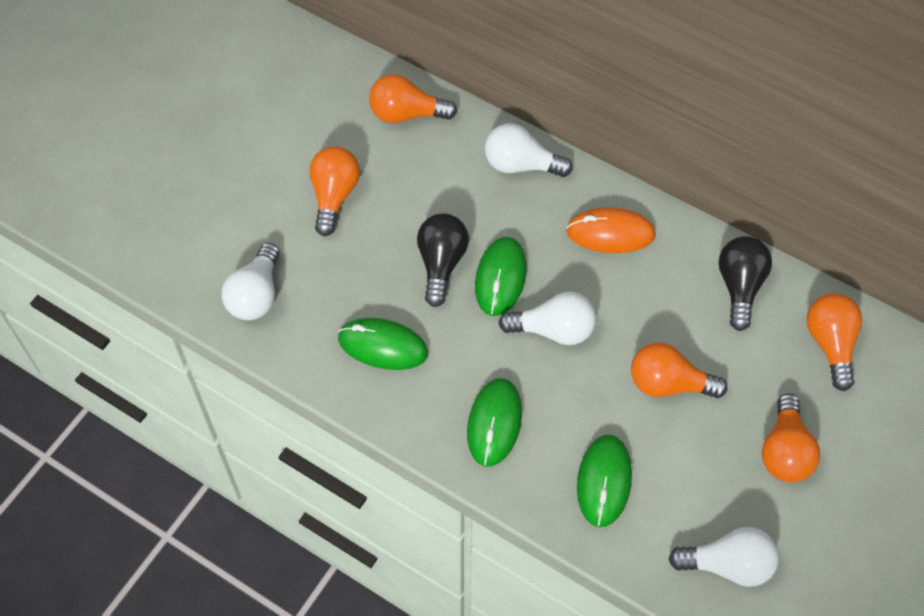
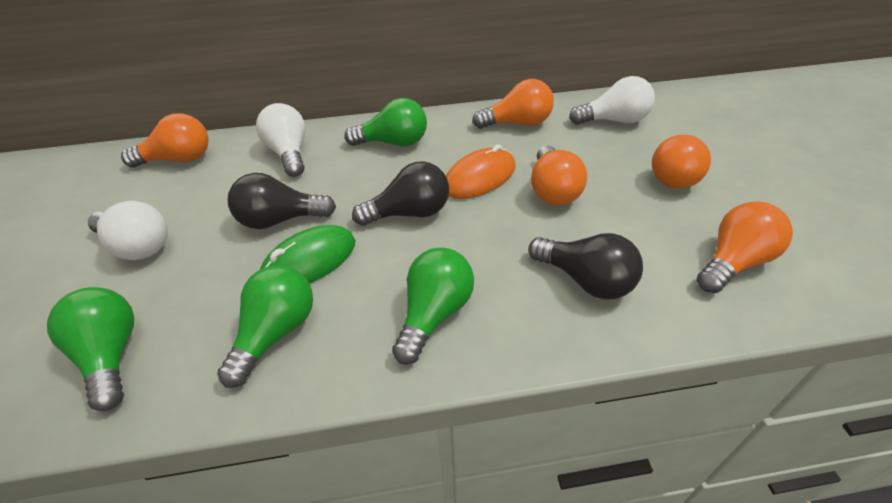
black light bulb: [417,213,469,307] [718,236,772,331] = 2 -> [228,173,336,229] [352,161,449,226] [528,233,643,299] = 3
green light bulb: none = 0 -> [47,287,134,411] [217,265,313,388] [344,98,427,146] [392,248,474,365] = 4
green mouse: [338,318,428,370] [467,378,522,466] [475,237,527,316] [577,435,632,527] = 4 -> [260,225,355,284] = 1
white light bulb: [221,243,280,320] [485,123,573,177] [498,292,596,345] [668,527,779,587] = 4 -> [88,201,168,260] [256,103,306,177] [569,76,655,125] = 3

